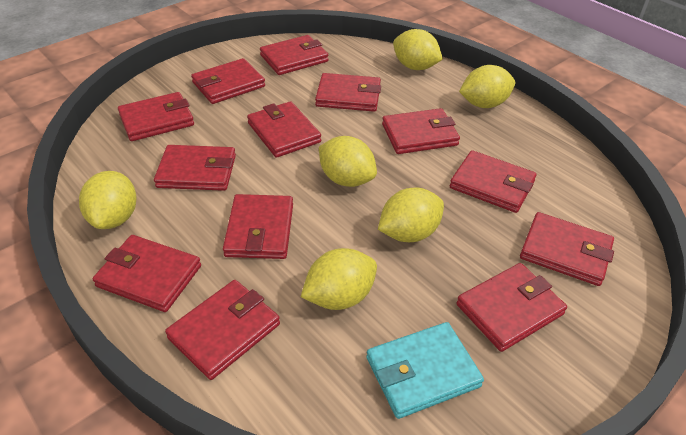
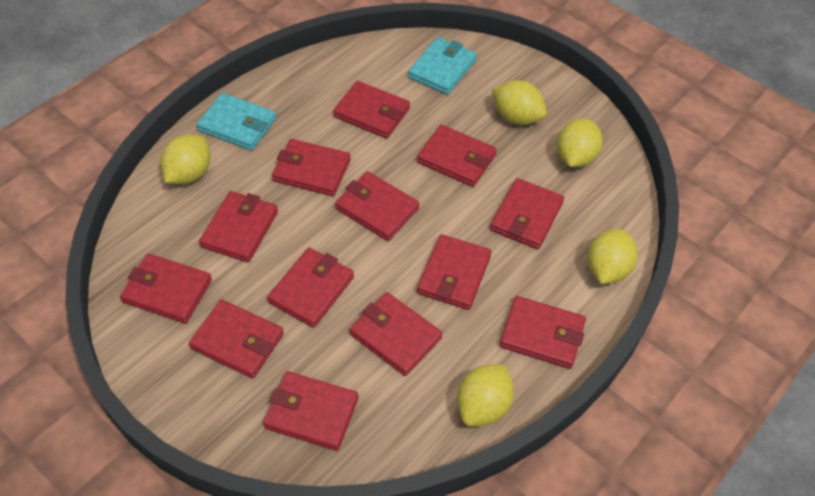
turquoise wallet: [366,322,484,419] = 1 -> [196,93,276,151] [408,37,477,95] = 2
yellow lemon: [79,171,136,229] [301,248,377,310] [319,136,377,187] [378,188,444,242] [393,29,443,70] [459,65,515,108] = 6 -> [161,134,210,184] [457,364,514,427] [492,80,547,125] [557,119,603,167] [587,229,638,284] = 5

